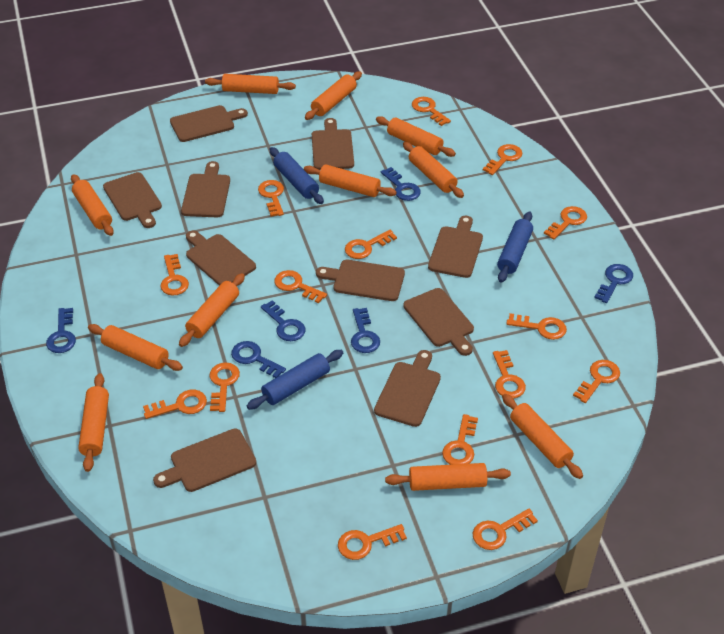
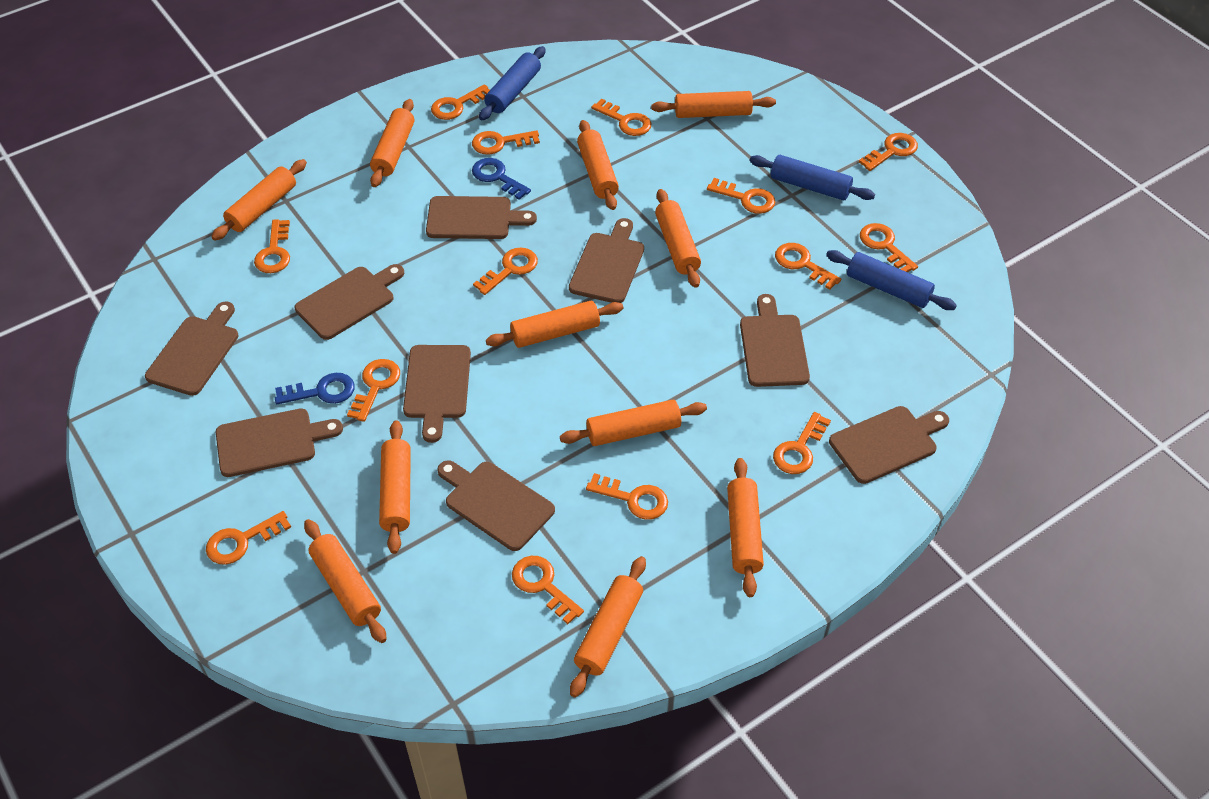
blue key: [46,308,76,353] [231,341,286,378] [261,300,306,341] [351,308,380,353] [381,167,421,201] [594,264,633,303] = 6 -> [275,373,355,404] [472,158,531,200] = 2
brown cutting board: [103,172,162,228] [153,429,256,492] [170,105,248,142] [181,161,230,217] [186,230,256,286] [312,118,354,170] [316,260,405,301] [374,350,441,427] [403,288,474,356] [428,216,483,278] = 10 -> [145,301,238,396] [216,408,343,477] [295,264,404,340] [403,345,471,443] [426,196,537,239] [437,460,555,551] [569,218,644,303] [740,294,810,387] [829,406,949,484] = 9
orange key: [143,389,207,419] [160,254,189,296] [209,362,240,412] [258,180,284,217] [274,270,327,303] [338,524,407,560] [345,230,397,259] [412,97,451,126] [442,414,478,465] [472,509,538,550] [483,144,523,175] [493,350,526,398] [506,313,567,340] [544,206,587,240] [573,360,620,403] = 15 -> [206,511,291,565] [254,219,290,273] [347,359,400,422] [431,84,490,120] [472,130,540,155] [473,247,538,295] [512,556,584,624] [586,473,668,520] [591,98,651,136] [707,178,776,214] [773,412,831,474] [775,243,841,290] [859,133,918,171] [860,223,918,272] = 14

